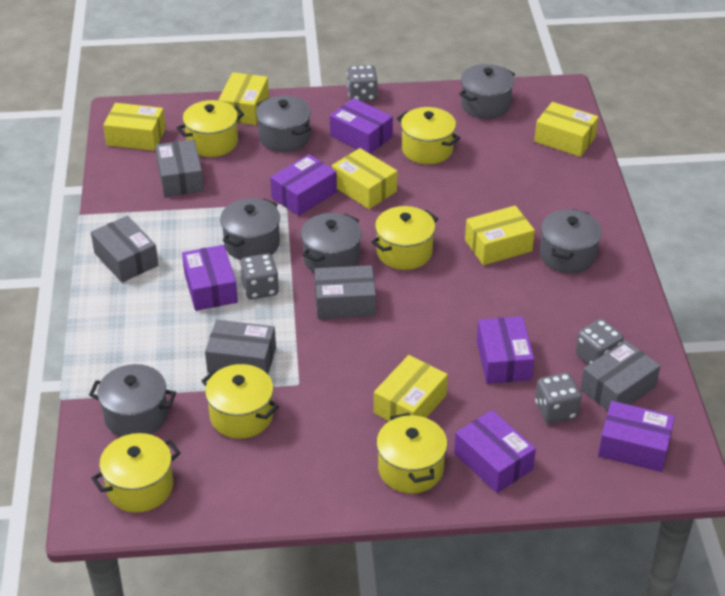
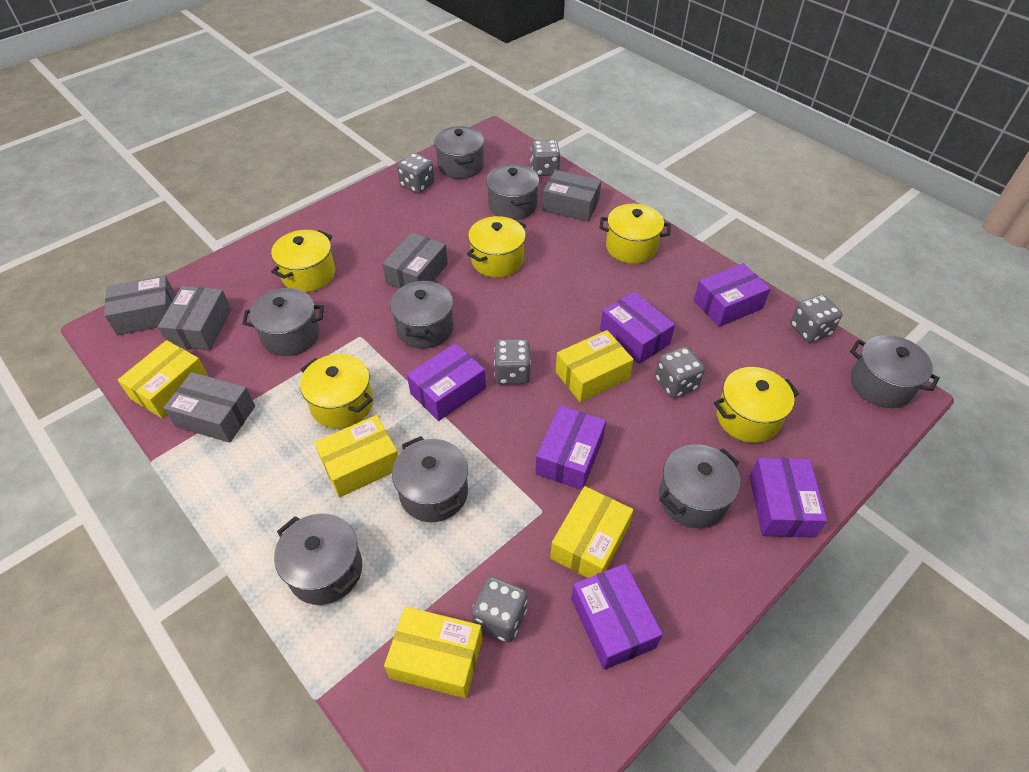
grey dice: [240,254,279,299] [347,65,378,102] [535,373,581,424] [575,319,624,365] = 4 -> [397,153,434,194] [472,576,528,642] [494,339,531,384] [530,140,561,176] [655,347,705,398] [790,295,843,343] = 6
grey pot: [89,364,176,437] [220,198,280,260] [256,95,311,152] [301,213,362,273] [459,64,515,119] [540,209,602,274] = 6 -> [242,288,324,356] [274,514,362,605] [390,280,454,348] [392,436,468,522] [434,126,484,179] [486,164,539,220] [659,444,740,528] [850,335,940,408] = 8
yellow box: [103,103,166,151] [218,72,269,125] [332,148,397,209] [374,355,448,421] [465,206,535,265] [534,102,599,157] = 6 -> [118,340,209,418] [314,415,398,498] [384,606,483,698] [550,486,633,578] [556,330,634,402] = 5
yellow pot: [92,433,181,513] [176,100,244,157] [202,364,279,439] [371,206,438,270] [376,413,447,494] [397,107,460,164] = 6 -> [271,230,335,292] [300,354,373,429] [467,216,526,278] [600,204,670,264] [714,367,799,443] = 5

